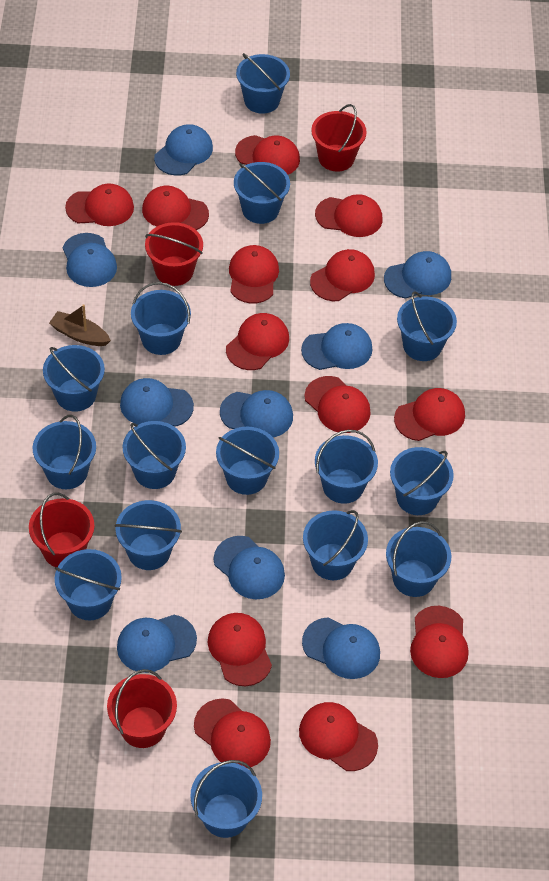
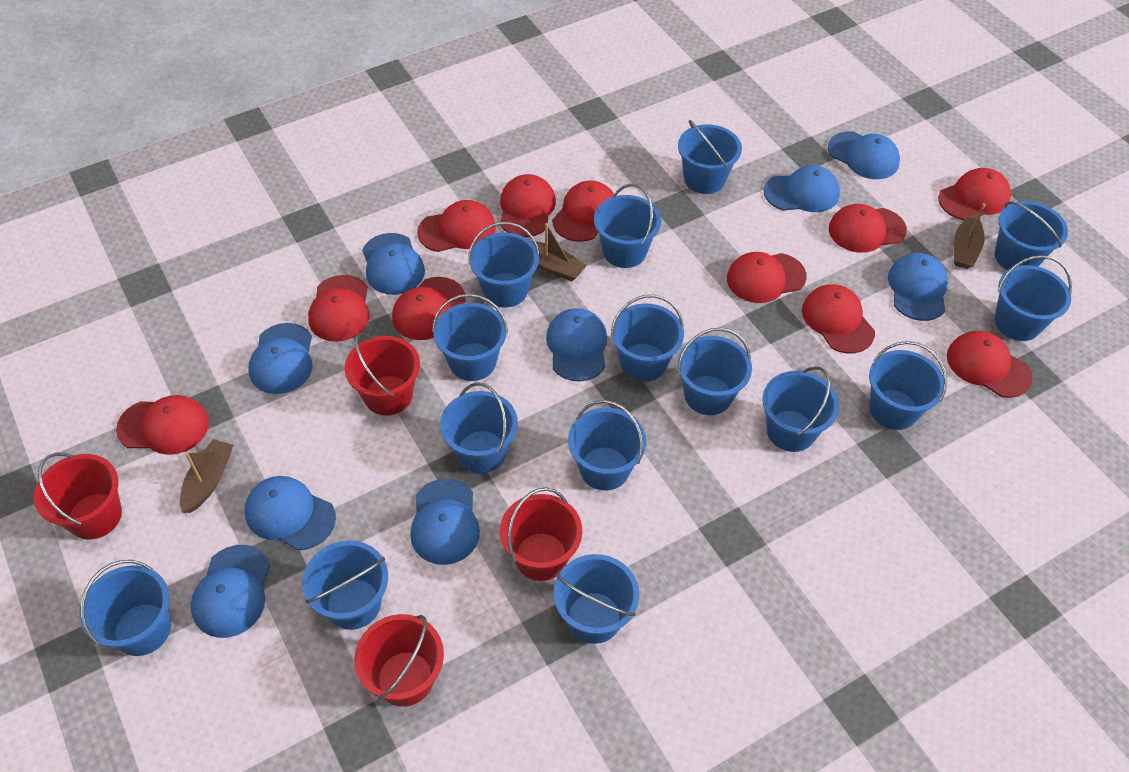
brown boat: [49,305,111,346] = 1 -> [180,439,233,513] [531,223,587,281] [954,204,986,269] = 3
red cap: [65,183,134,226] [142,186,209,230] [194,698,271,768] [208,613,272,686] [226,313,289,370] [229,245,279,304] [235,135,300,175] [299,702,378,771] [304,376,371,433] [310,249,375,301] [315,194,382,237] [394,388,465,441] [410,606,468,678] = 13 -> [116,395,209,455] [308,275,370,342] [392,277,465,340] [417,200,496,252] [500,174,556,237] [552,180,614,242] [727,252,807,303] [802,284,875,353] [829,204,907,253] [938,168,1011,220] [947,331,1032,398] = 11

